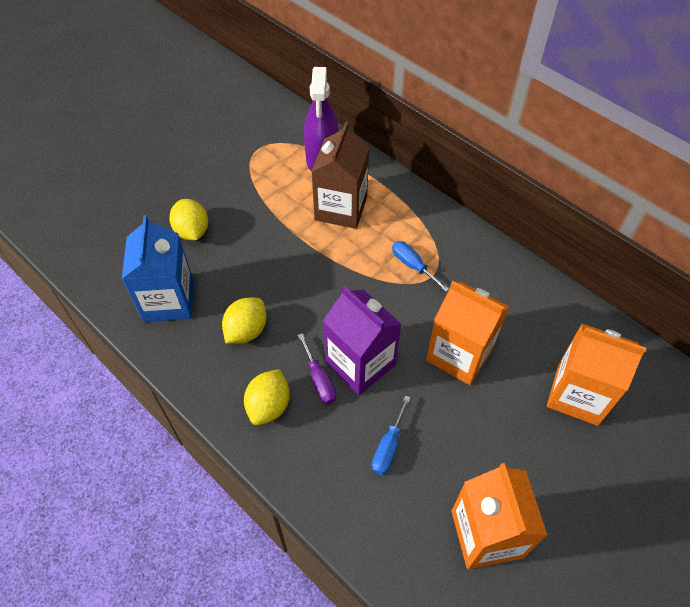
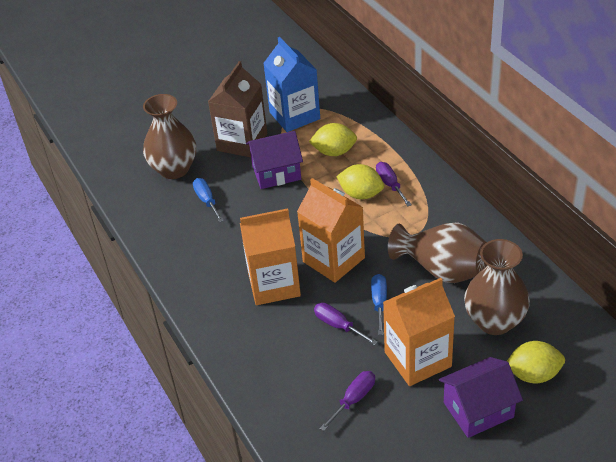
brown vase: none = 0 -> [143,94,196,179] [388,222,487,283] [464,239,530,335] = 3
purple carton: [323,286,402,395] = 1 -> none = 0
purple house: none = 0 -> [246,131,303,189] [439,357,523,438] = 2
purple screwdriver: [298,333,336,404] = 1 -> [314,303,378,345] [320,371,375,431] [376,162,412,206] = 3
purple spray bottle: [304,67,339,171] = 1 -> none = 0

